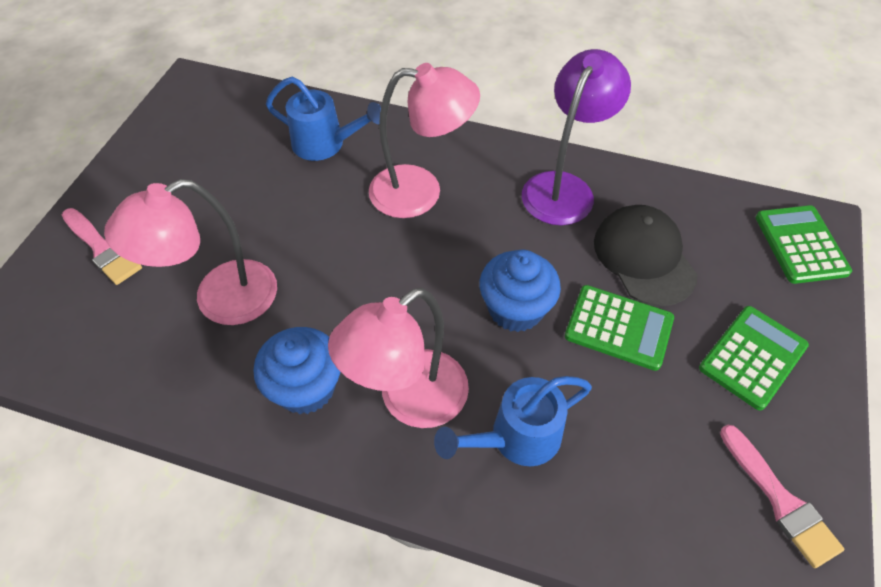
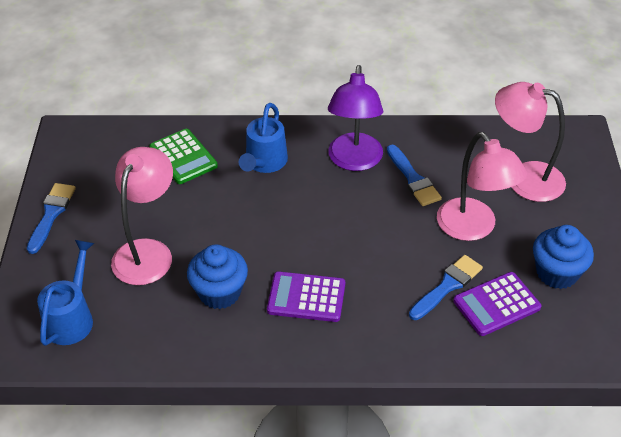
black cap: [594,205,698,306] = 1 -> none = 0
blue brush: none = 0 -> [27,183,76,254] [387,145,442,206] [409,255,483,320] = 3
green calculator: [565,285,674,371] [699,306,809,410] [755,205,852,284] = 3 -> [149,129,218,184] = 1
pink brush: [62,208,142,285] [720,425,844,568] = 2 -> none = 0
purple calculator: none = 0 -> [267,271,345,322] [453,272,541,336] = 2

